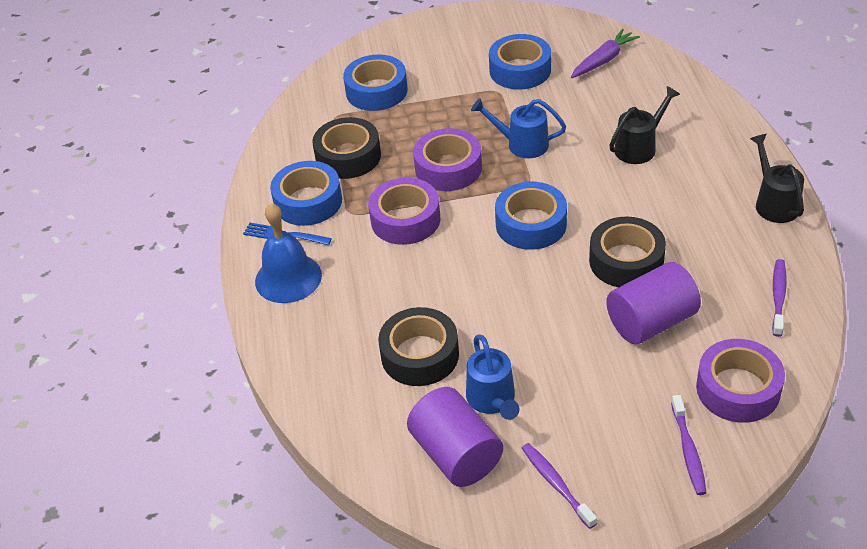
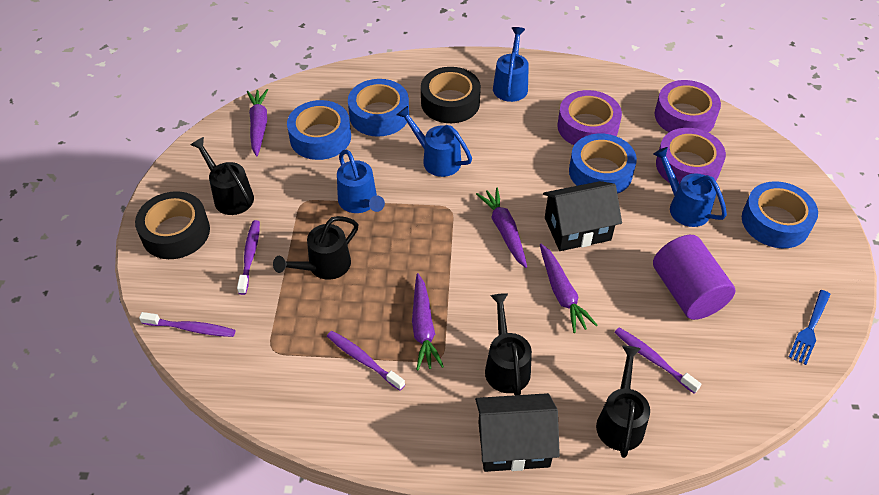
black house: none = 0 -> [475,393,560,472] [543,181,622,251] = 2
black tape: [312,117,381,179] [378,307,459,386] [589,217,666,287] = 3 -> [135,191,210,259] [421,67,481,123] = 2
black watering can: [609,86,680,164] [750,134,804,223] = 2 -> [191,137,254,215] [273,216,358,280] [485,293,532,395] [596,346,650,458] = 4
blue bell: [255,203,322,303] = 1 -> none = 0
blue watering can: [466,334,520,420] [471,98,566,158] = 2 -> [337,149,385,213] [397,106,472,177] [493,27,529,102] [654,147,727,227] = 4
purple carrot: [571,29,640,78] = 1 -> [247,89,268,157] [412,273,444,371] [476,188,527,268] [540,244,598,333] = 4
purple cylinder: [407,387,503,487] [606,262,701,345] = 2 -> [653,235,736,320] = 1
purple toothbrush: [522,443,597,529] [671,395,707,495] [772,259,787,337] = 3 -> [139,312,235,337] [237,220,260,295] [327,331,405,391] [614,327,701,394] = 4

